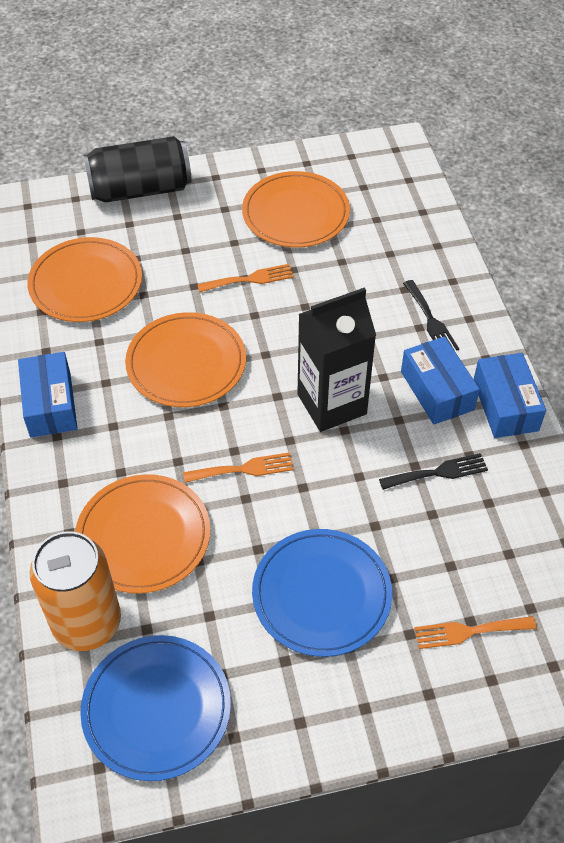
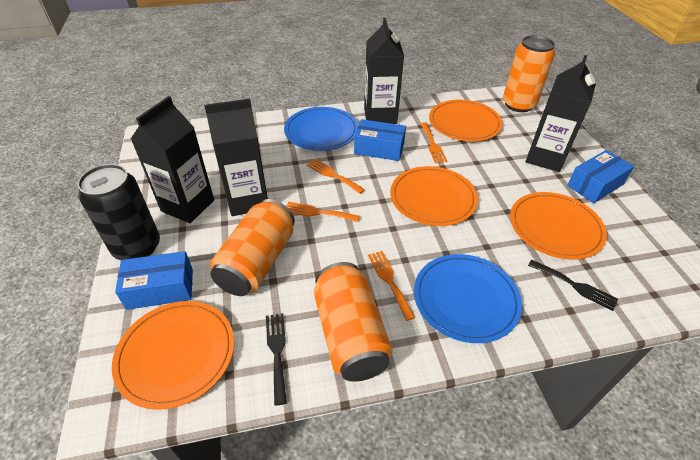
black carton: [297,288,376,432] = 1 -> [131,96,214,223] [204,99,268,216] [364,18,404,124] [526,55,596,172] = 4
orange can: [29,531,121,651] = 1 -> [210,199,295,296] [314,262,393,382] [503,35,555,112] = 3
orange fork: [183,452,294,483] [197,264,294,292] [414,616,537,649] = 3 -> [287,202,360,222] [307,159,365,194] [368,251,415,321] [420,122,447,163] = 4

